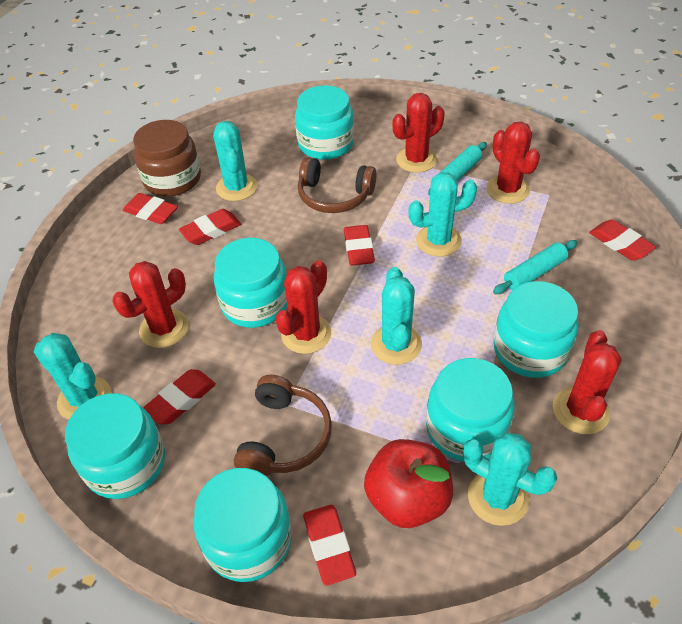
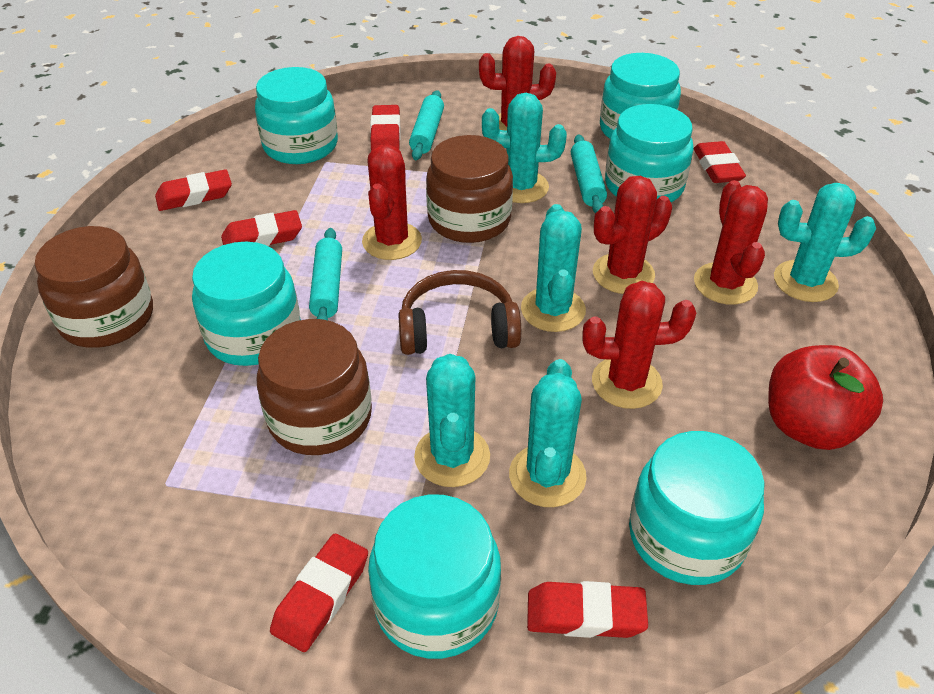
brown headphones: [234,375,332,476] [298,157,377,213] = 2 -> [398,270,521,355] = 1
brown jar: [133,120,201,196] = 1 -> [35,226,153,348] [256,319,372,455] [426,135,513,243] = 3
turquoise rolling pin: [428,142,487,196] [493,240,577,294] = 2 -> [309,228,342,320] [409,90,444,160] [571,134,607,213] = 3

